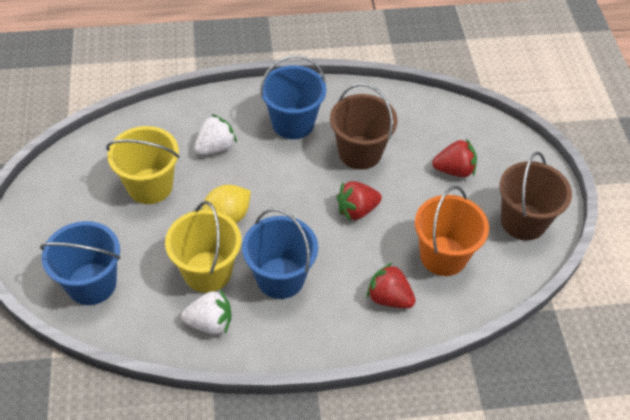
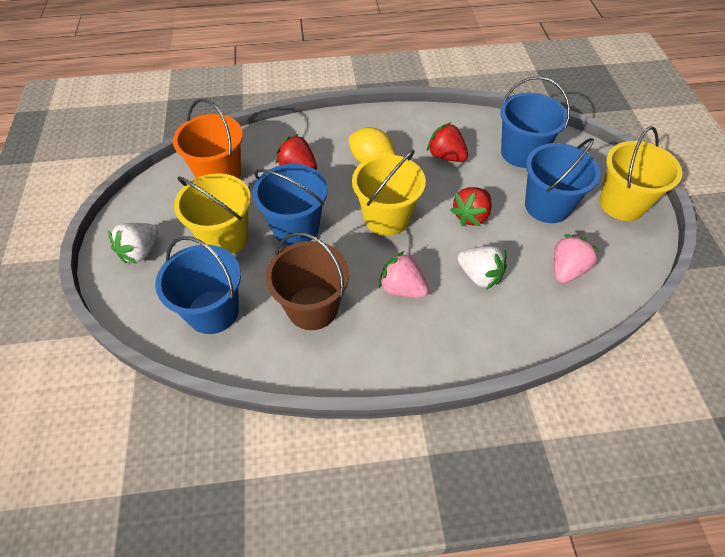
blue bucket: [40,221,121,305] [242,208,318,299] [260,55,326,139] = 3 -> [155,236,241,334] [252,164,327,245] [500,76,570,168] [525,138,601,223] = 4
brown bucket: [330,83,398,170] [500,152,572,240] = 2 -> [266,232,349,330] = 1
pink strawberry: none = 0 -> [379,251,429,298] [554,234,600,283] = 2
yellow bucket: [106,126,180,204] [165,201,241,293] = 2 -> [174,173,251,254] [352,150,426,236] [599,126,682,221] = 3

